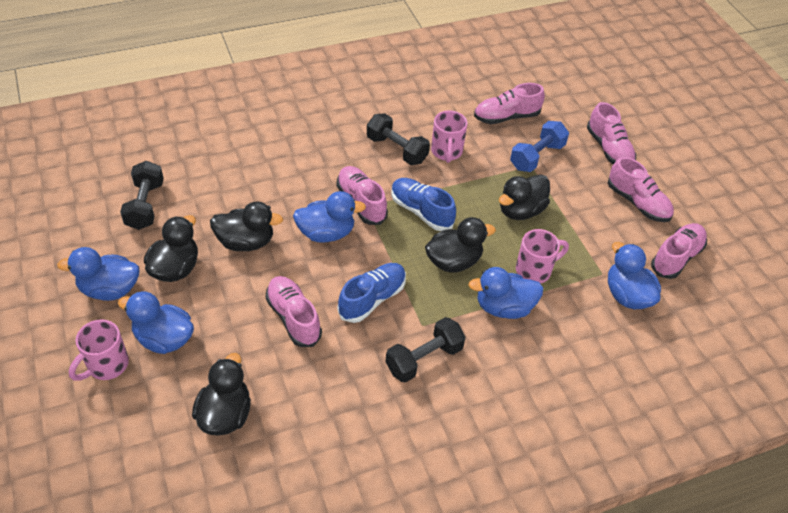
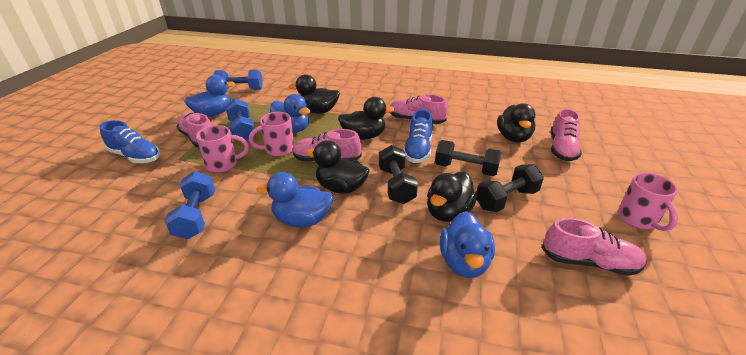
blue duck: [57,247,139,301] [118,291,194,354] [293,191,366,243] [468,267,543,319] [608,242,661,309] = 5 -> [184,75,235,117] [256,172,333,227] [270,94,310,133] [440,211,495,278] = 4
blue dumbbell: [510,121,569,172] = 1 -> [165,171,215,239] [214,70,263,90] [225,99,256,141] = 3
pink shoe: [265,276,322,347] [337,166,388,225] [474,83,545,124] [587,102,636,164] [608,157,674,222] [651,223,707,279] = 6 -> [177,113,212,148] [292,129,361,162] [390,94,448,124] [542,218,647,276] [551,108,582,161] = 5

